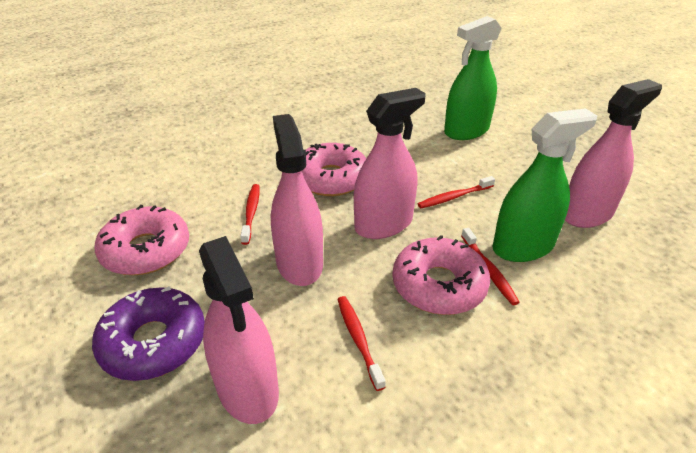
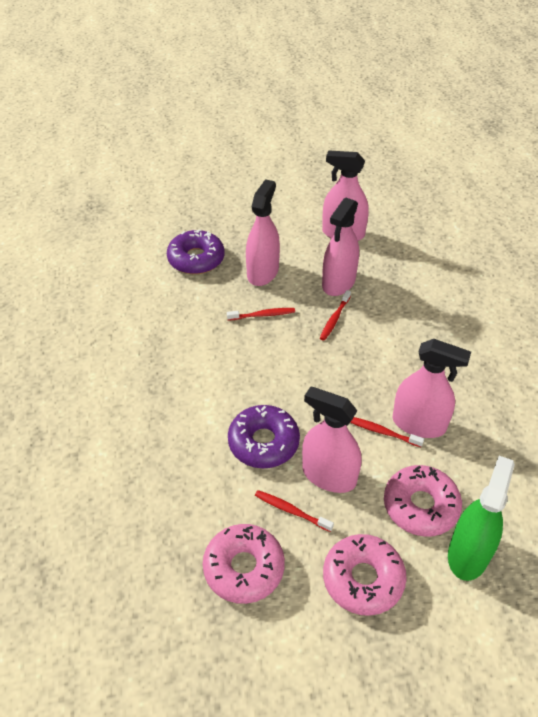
green spray bottle: [444,16,502,140] [492,108,597,262] = 2 -> [448,456,515,581] = 1
pink spray bottle: [199,236,279,424] [271,114,323,286] [354,88,426,239] [565,79,662,228] = 4 -> [246,179,280,286] [302,387,361,493] [322,150,369,241] [322,197,359,296] [392,339,471,438] = 5
purple donut: [92,286,205,381] = 1 -> [167,229,225,274] [228,405,300,468] = 2

